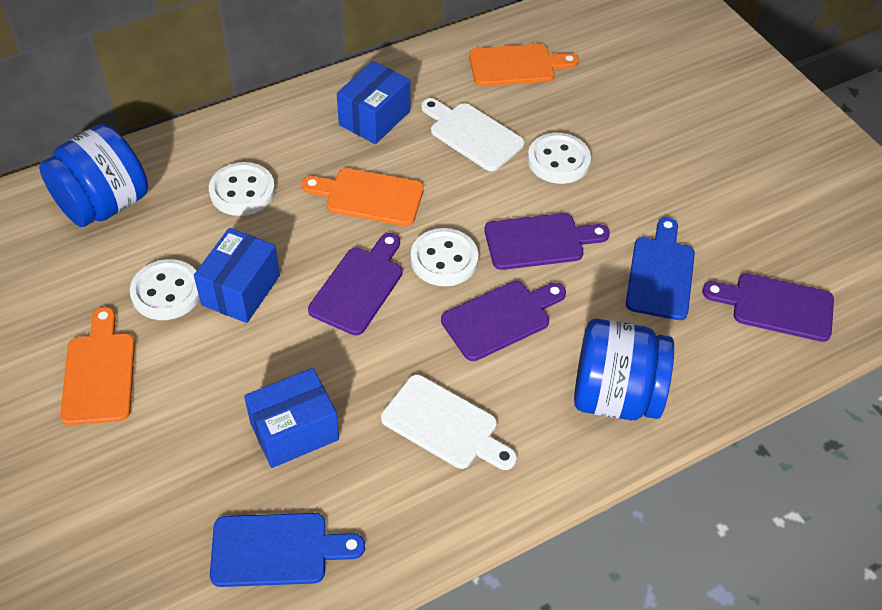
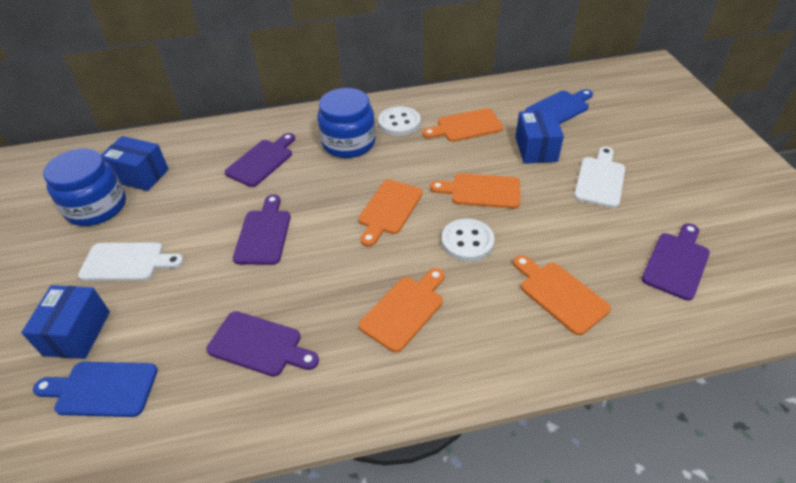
orange cutting board: [60,307,135,425] [302,168,424,226] [469,44,579,86] = 3 -> [358,180,423,247] [359,268,445,353] [422,108,503,142] [430,173,520,209] [513,255,611,335] = 5
white button: [130,259,200,320] [209,162,275,216] [411,228,478,286] [528,133,591,184] = 4 -> [378,106,421,136] [441,219,494,262] = 2

